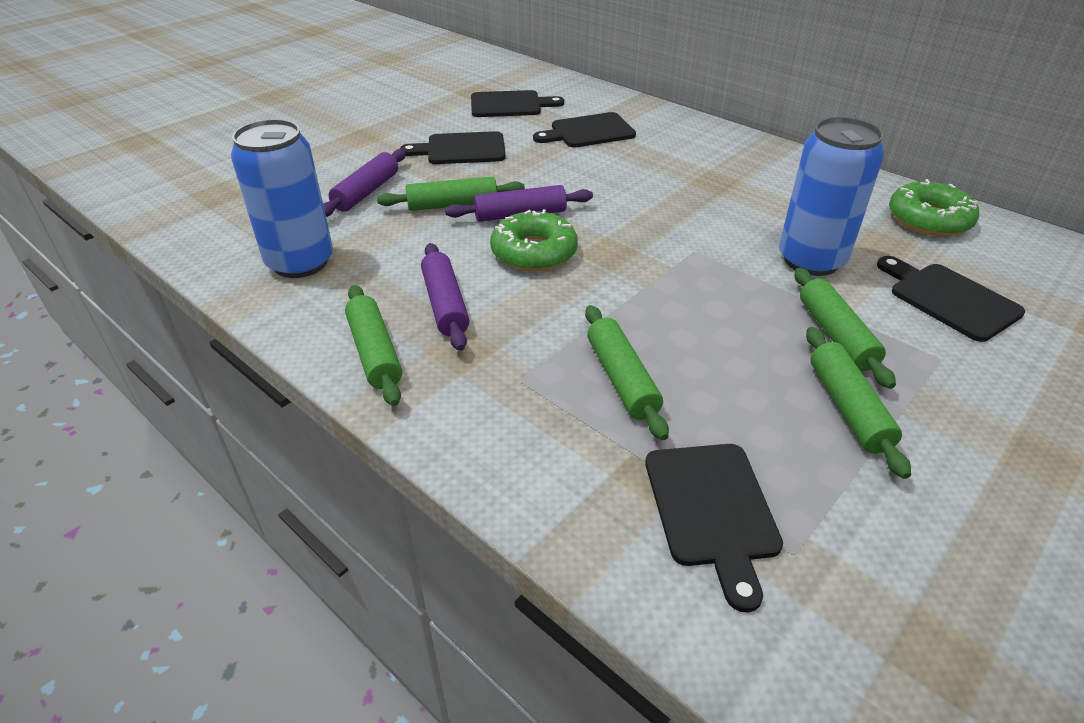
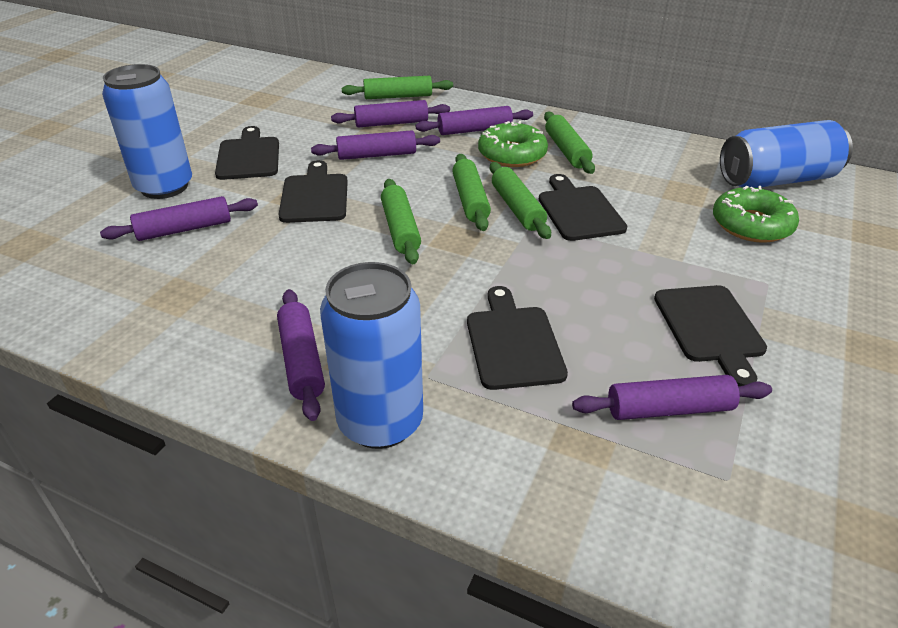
blue can: [231,119,333,278] [779,117,884,276] = 2 -> [102,64,192,199] [320,262,423,449] [720,120,853,188] = 3
purple rolling pin: [323,149,406,217] [421,243,469,351] [445,185,593,222] = 3 -> [100,196,258,241] [277,289,325,421] [311,130,440,160] [331,100,450,128] [416,106,533,135] [572,375,772,420] = 6

